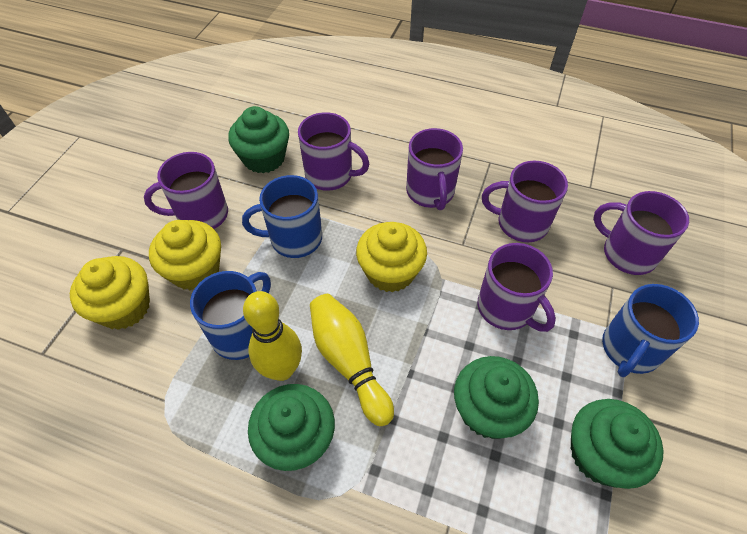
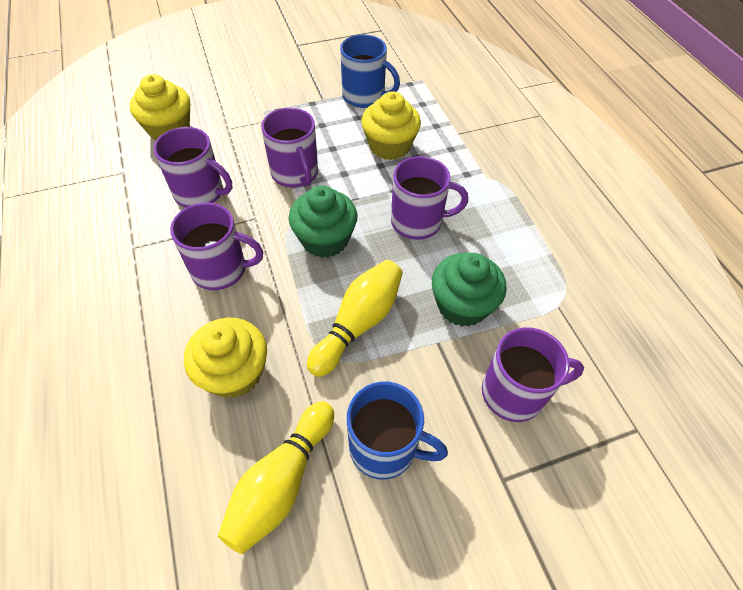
blue mug: [190,271,271,360] [242,175,322,258] [602,284,699,377] = 3 -> [340,34,400,108] [347,382,448,480] = 2
green cupcake: [228,106,289,173] [248,384,335,471] [454,356,539,439] [571,399,664,489] = 4 -> [289,185,357,258] [432,253,507,327] = 2
purple mug: [144,152,228,229] [298,112,369,191] [406,128,463,210] [477,243,556,332] [482,161,568,242] [593,191,689,275] = 6 -> [153,127,232,208] [170,203,263,290] [261,108,318,188] [391,156,468,240] [482,327,584,422] = 5

